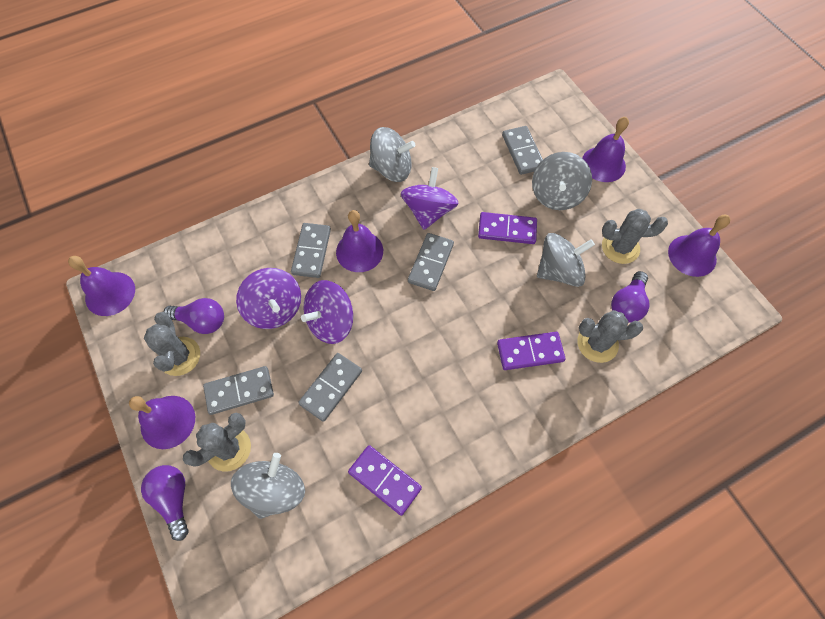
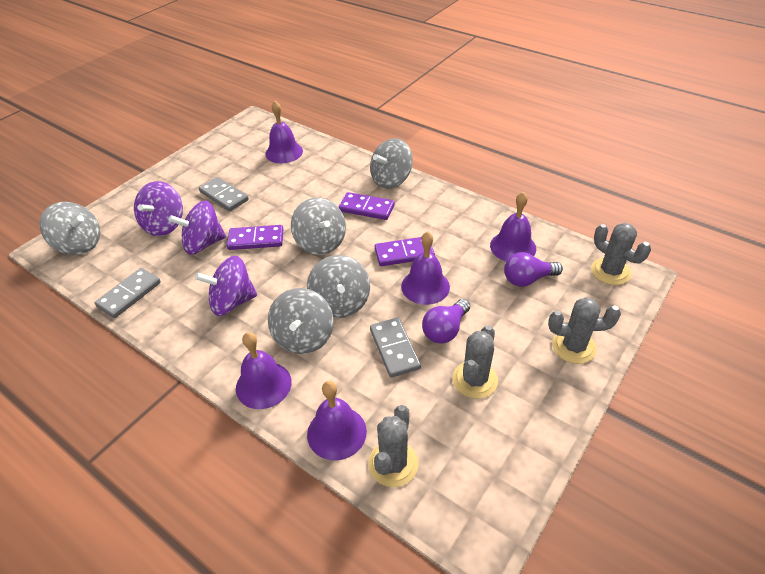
grey domino: [203,366,274,415] [291,223,331,278] [298,353,362,422] [408,233,454,291] [502,126,543,175] = 5 -> [95,268,161,318] [199,177,249,211] [370,317,421,378] = 3
grey spinning top: [231,453,305,519] [369,127,415,182] [532,152,592,210] [537,233,595,287] = 4 -> [39,202,100,255] [268,288,334,354] [291,198,346,255] [307,255,370,318] [370,138,413,189] = 5
purple light bulb: [141,465,189,541] [163,298,224,334] [611,271,649,323] = 3 -> [422,299,470,344] [504,252,563,287] = 2

